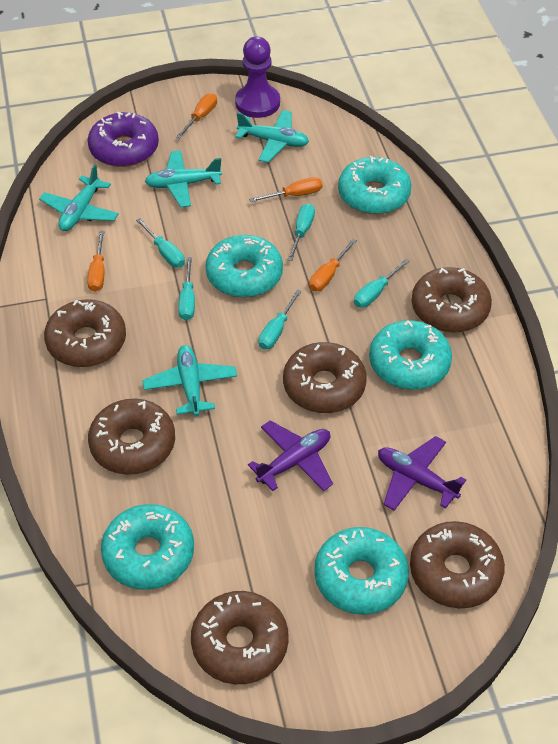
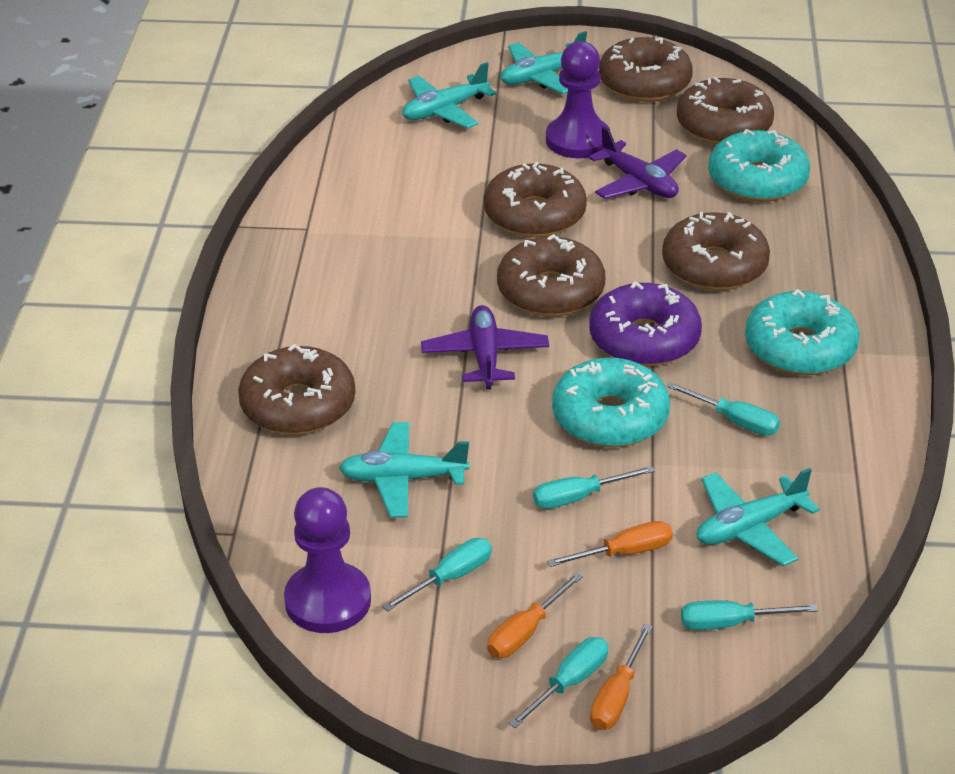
orange screwdriver: [87,231,105,292] [176,93,217,138] [249,177,322,202] [309,239,357,291] = 4 -> [487,572,583,658] [547,521,673,567] [590,624,652,730] = 3
purple pawn: [235,36,280,118] = 1 -> [284,487,371,633] [546,41,610,158] = 2
turquoise donut: [101,504,194,589] [205,235,283,298] [314,527,409,615] [338,156,412,214] [369,320,452,390] = 5 -> [552,357,670,448] [708,129,810,202] [745,289,860,376] = 3

